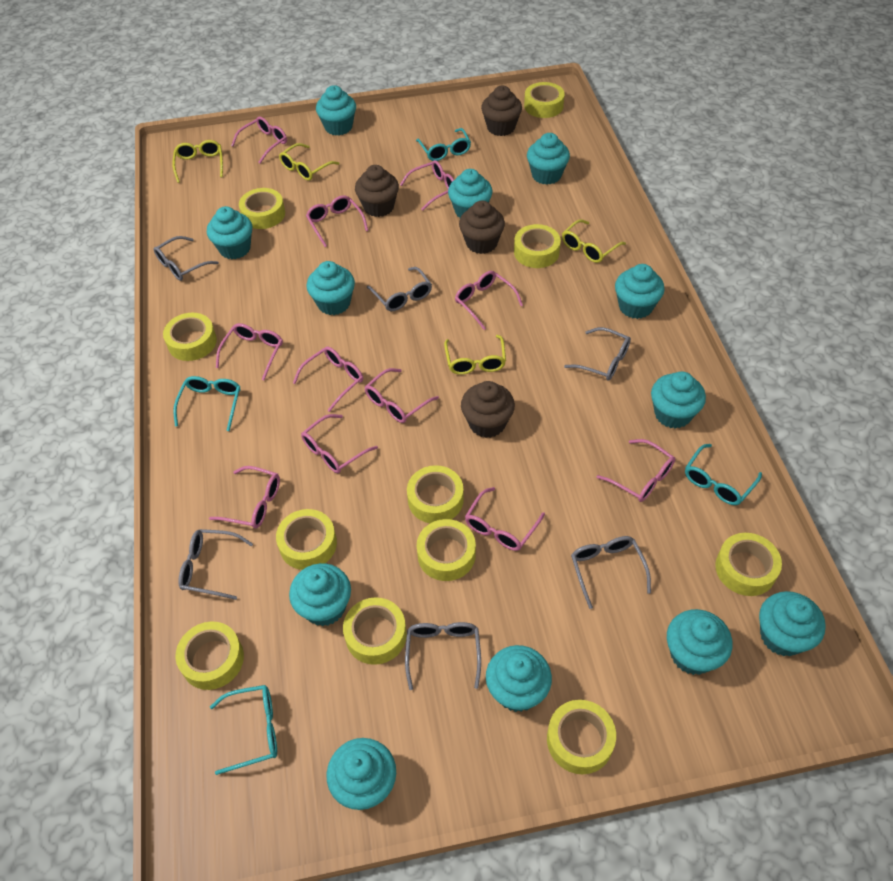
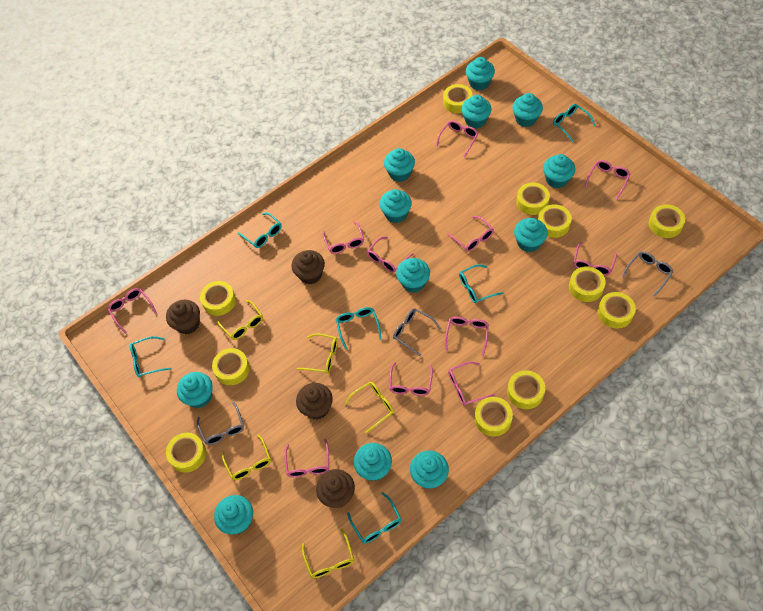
grey glasses: [154,236,219,281] [178,529,253,600] [367,267,432,311] [405,622,481,690] [564,327,631,381] [571,536,651,609] = 6 -> [197,402,244,445] [393,309,441,356] [622,251,673,297] = 3
turquoise glasses: [173,376,240,431] [210,685,277,775] [416,128,471,161] [685,444,762,505] = 4 -> [130,336,172,378] [238,213,282,248] [336,307,381,349] [347,492,401,544] [459,264,504,303] [553,104,596,142] = 6
yellow glasses: [172,140,223,183] [279,143,339,181] [444,335,506,375] [562,219,626,263] = 4 -> [217,300,263,340] [222,434,271,480] [297,333,338,373] [302,528,354,578] [345,382,394,434] = 5

